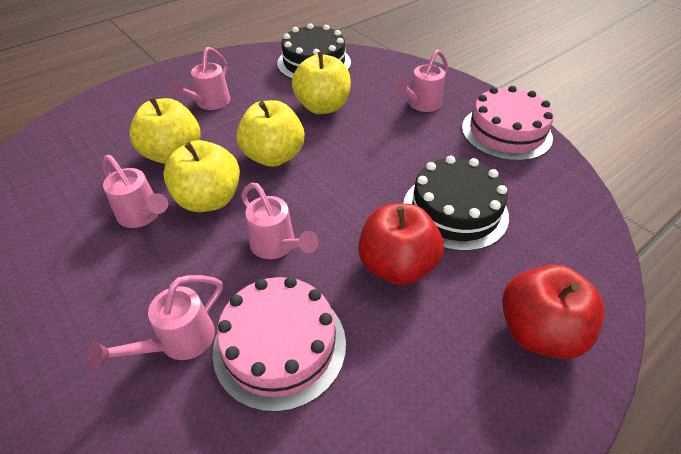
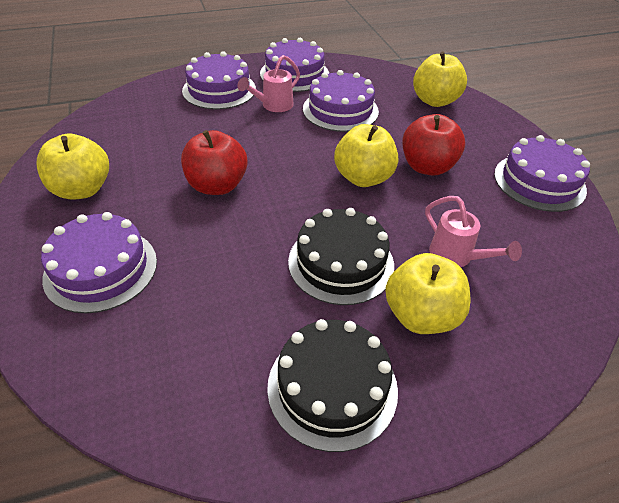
pink cake: [213,277,346,412] [462,86,554,161] = 2 -> none = 0
pink watering can: [87,275,223,369] [102,155,168,228] [170,47,230,110] [241,183,319,259] [393,49,448,112] = 5 -> [238,55,300,112] [425,196,522,267] = 2
purple cake: none = 0 -> [41,212,157,313] [182,51,256,109] [260,38,329,92] [303,70,379,132] [494,135,590,212] = 5

